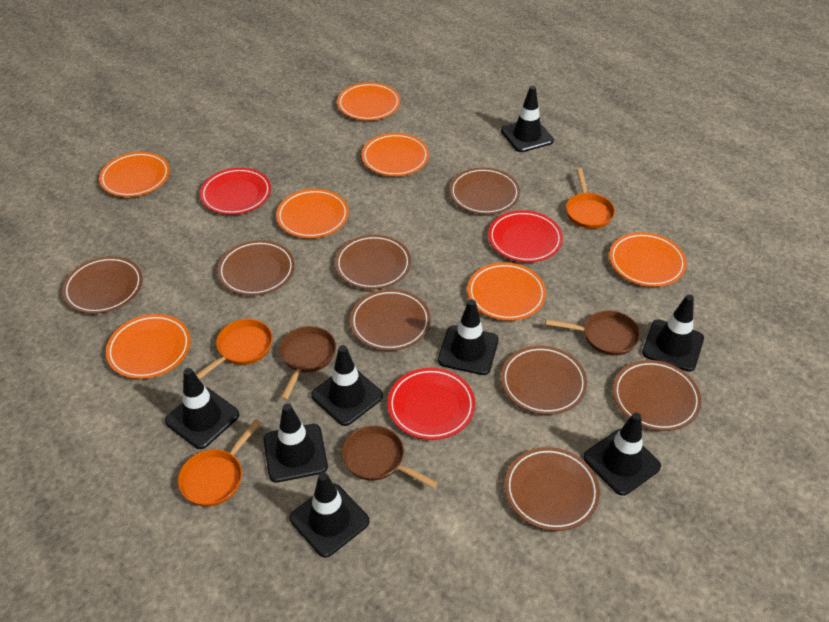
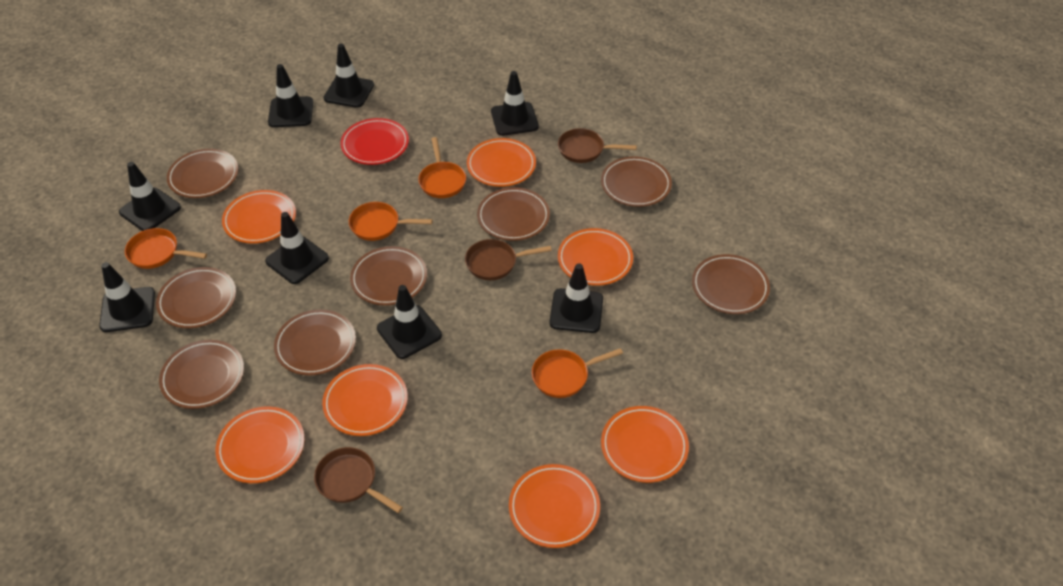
orange pan: [178,419,261,507] [196,319,273,380] [566,168,615,229] = 3 -> [125,228,207,269] [349,202,433,241] [418,137,466,198] [532,348,623,398] = 4
red plate: [200,168,271,215] [388,368,475,440] [488,210,563,262] = 3 -> [341,118,409,165] = 1

